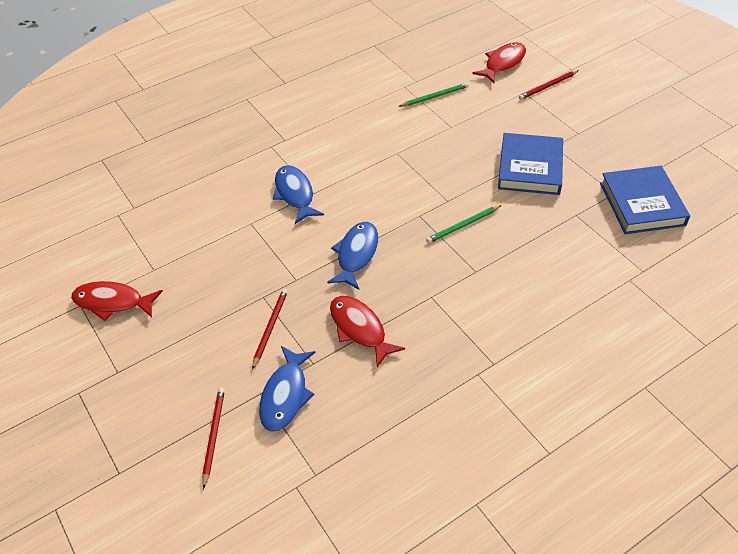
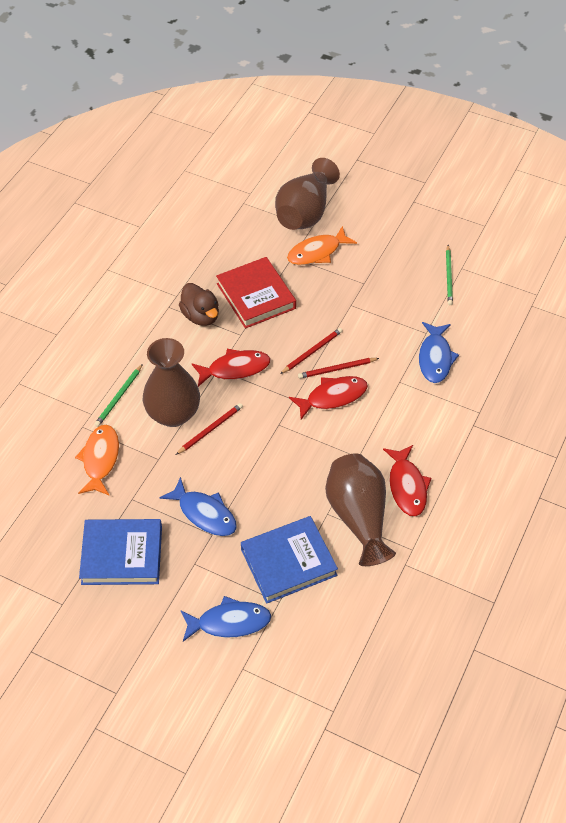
brown duck: none = 0 -> [179,283,219,326] = 1
brown vase: none = 0 -> [143,338,200,427] [275,158,340,230] [325,454,396,566] = 3
orange fish: none = 0 -> [75,425,119,496] [287,226,357,265] = 2
red book: none = 0 -> [216,257,296,329] = 1

